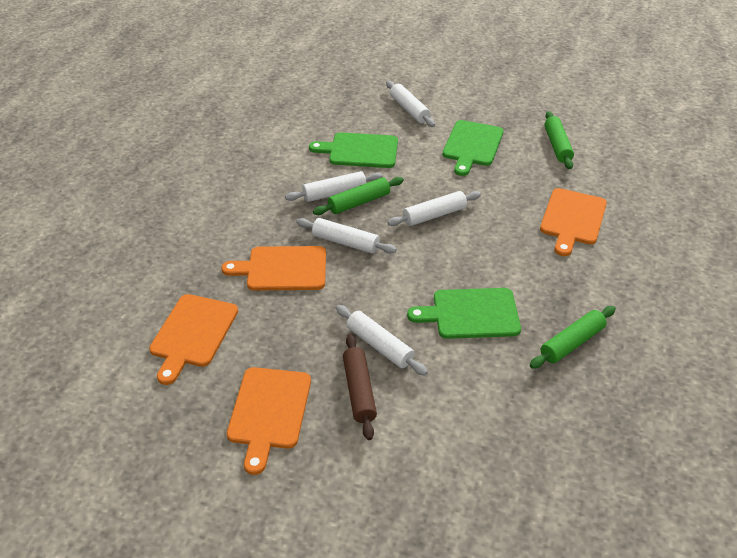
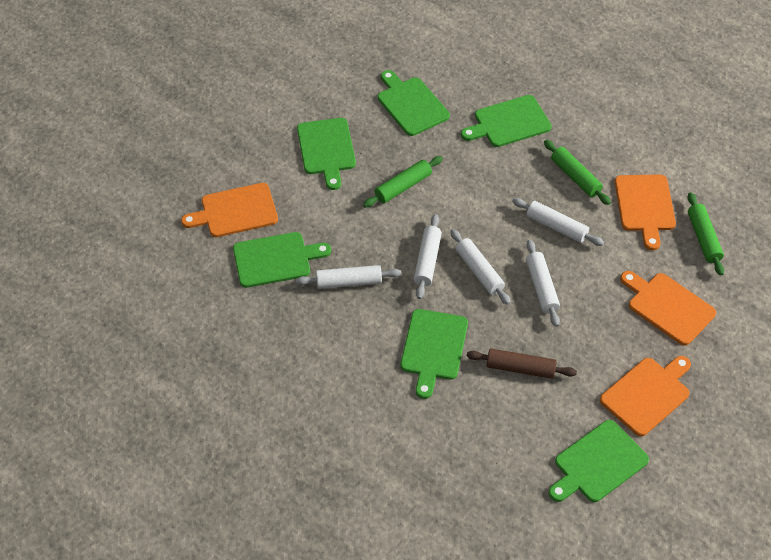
green cutting board: [309,132,398,168] [407,288,521,339] [443,120,503,176] = 3 -> [233,232,331,288] [297,118,356,190] [378,70,450,136] [401,309,468,399] [461,95,552,147] [549,420,649,502] = 6

